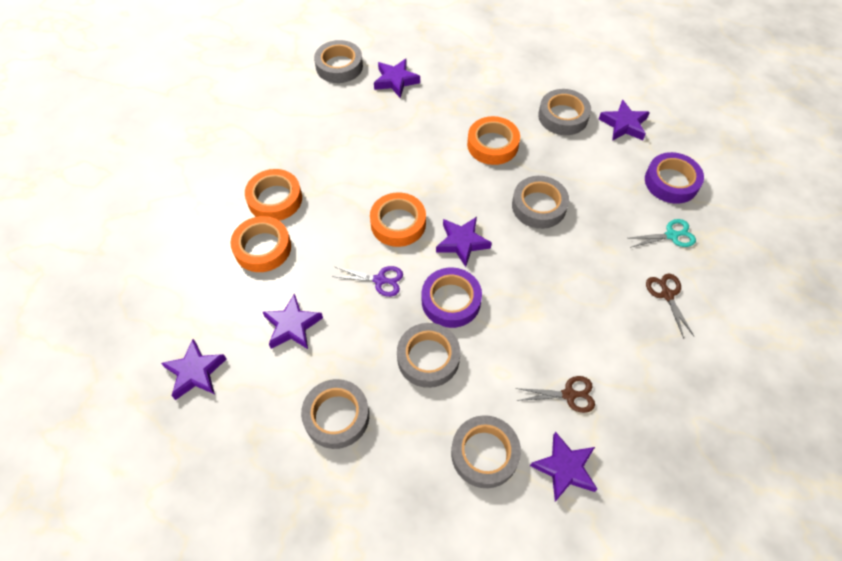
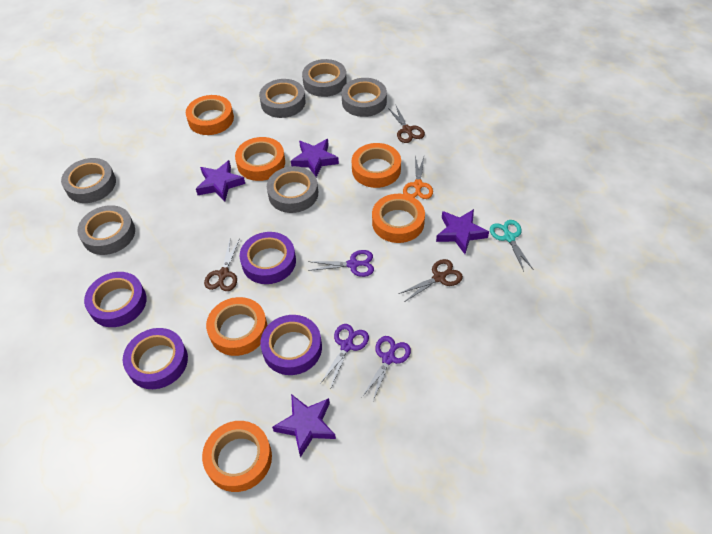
brown scissors: [516,376,595,413] [646,274,694,339] = 2 -> [204,238,240,291] [388,104,425,143] [398,259,463,302] = 3
orange scissors: none = 0 -> [403,157,433,199] = 1
orange tape: [230,216,291,272] [245,169,302,221] [370,192,426,247] [467,116,520,165] = 4 -> [186,95,234,135] [202,421,272,492] [206,297,267,356] [235,137,285,181] [352,143,401,188] [372,194,425,243] = 6
purple scissors: [332,266,403,297] = 1 -> [308,250,374,277] [320,324,369,387] [362,336,411,401] = 3
purple star: [161,339,227,400] [263,293,323,349] [374,59,420,98] [436,217,492,267] [530,431,597,501] [599,99,650,141] = 6 -> [196,160,245,201] [272,394,336,458] [291,139,339,177] [436,209,489,254] = 4
purple tape: [422,268,482,328] [645,152,704,204] = 2 -> [84,272,146,327] [123,328,188,389] [240,232,296,284] [260,315,322,375] = 4

